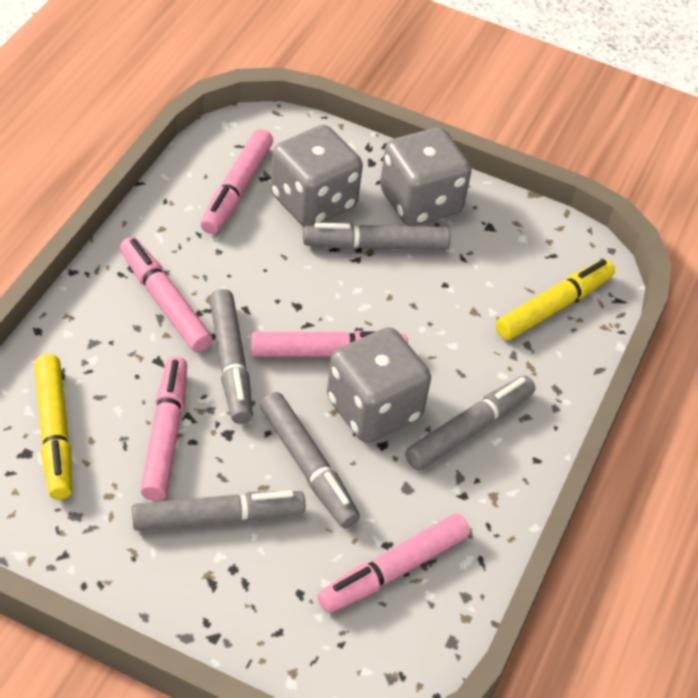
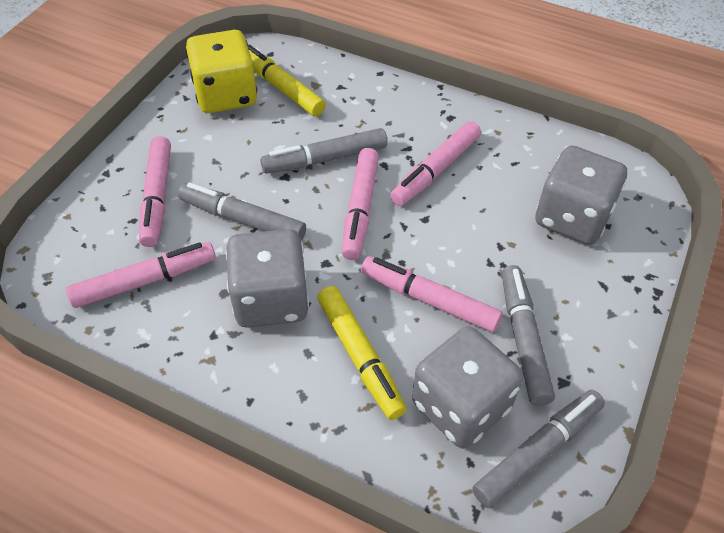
grey marker: [132,490,305,531] [209,289,253,424] [260,392,360,528] [303,223,450,250] [405,375,536,470] = 5 -> [178,183,306,241] [260,128,388,174] [472,390,605,508] [502,265,555,406] = 4
yellow dice: none = 0 -> [186,30,257,113] = 1

